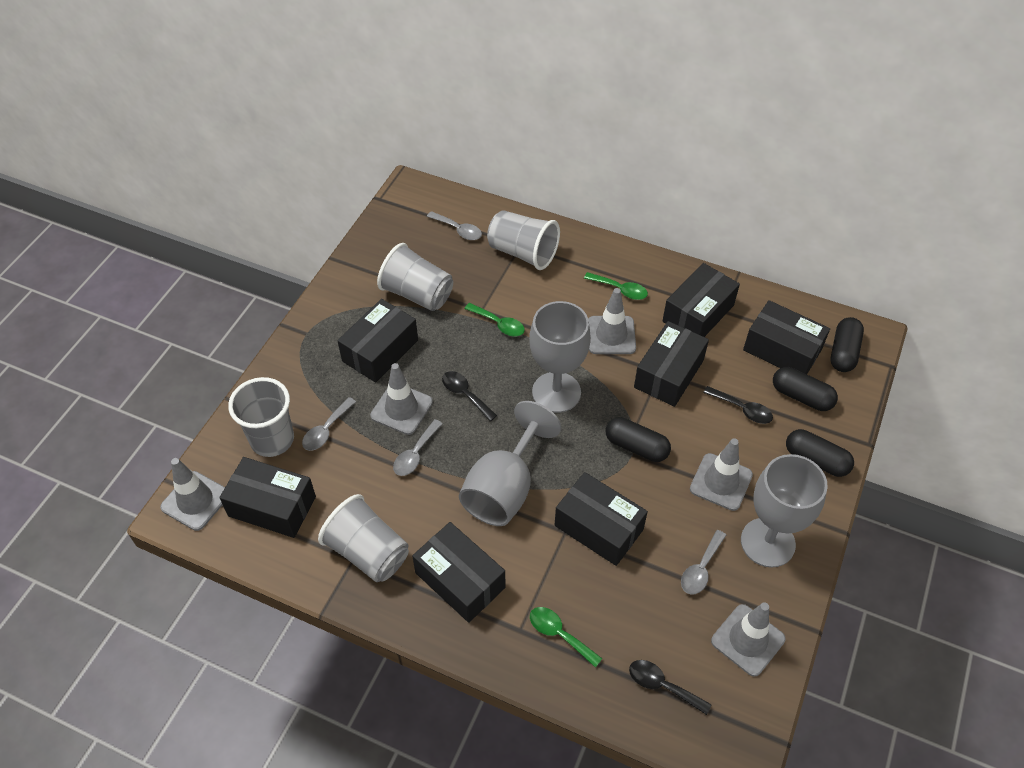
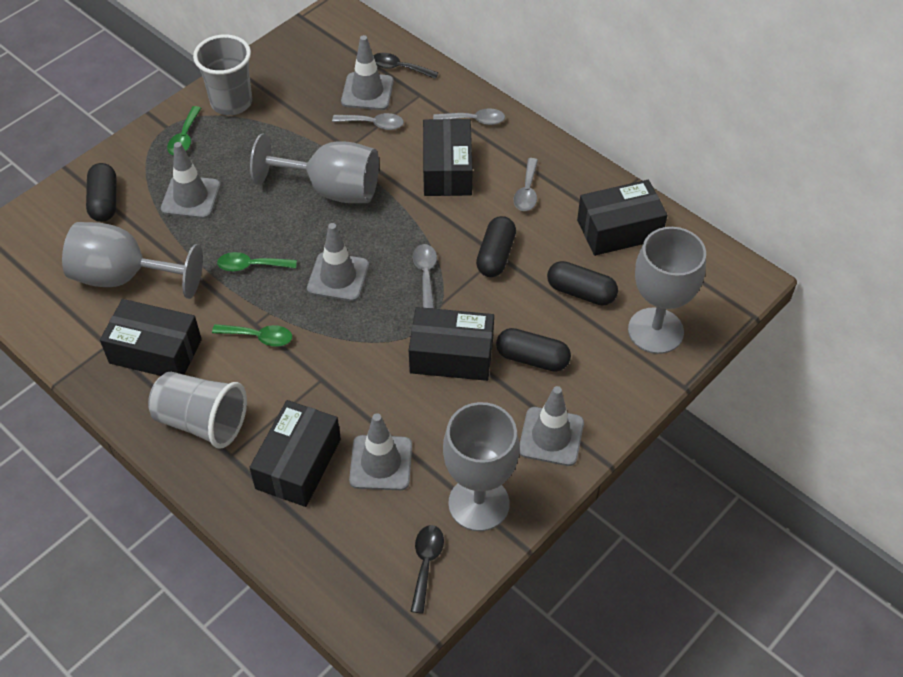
black box: [219,457,316,538] [337,299,418,383] [412,522,505,623] [555,472,648,566] [634,321,709,407] [662,263,740,337] [743,300,830,374] = 7 -> [100,299,202,376] [249,400,341,507] [409,307,494,381] [423,119,473,196] [577,180,667,256] = 5
black spoon: [442,371,497,421] [629,660,711,715] [703,386,773,424] = 3 -> [373,53,438,79] [410,525,444,614] = 2
grey cup: [228,377,294,457] [318,494,409,582] [377,243,453,311] [487,210,560,270] = 4 -> [148,372,247,449] [193,34,252,115] = 2
grey goblet: [459,401,561,526] [529,301,591,413] [741,454,828,568] = 3 -> [62,222,203,299] [250,133,379,203] [443,402,519,531] [628,227,706,354] = 4

